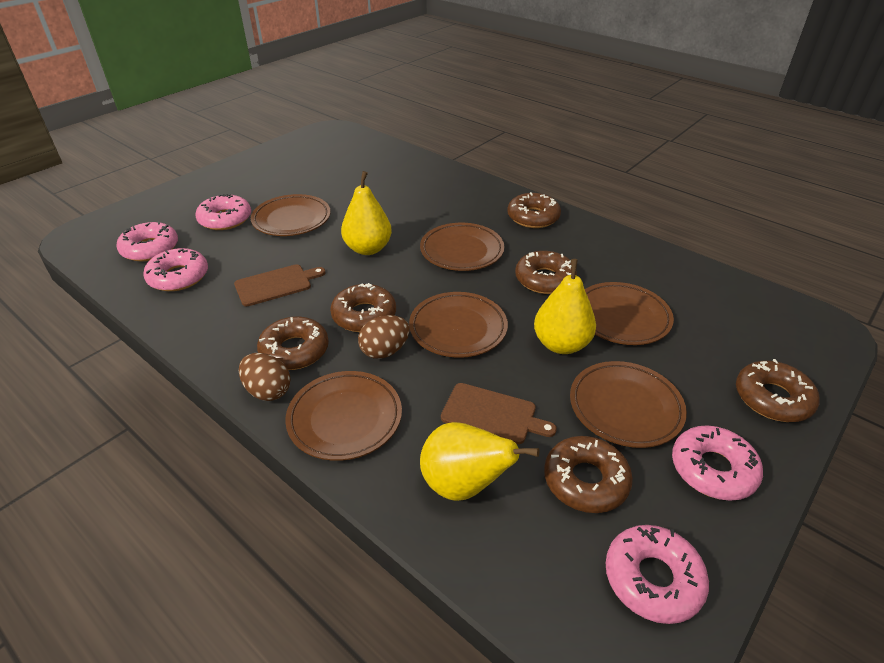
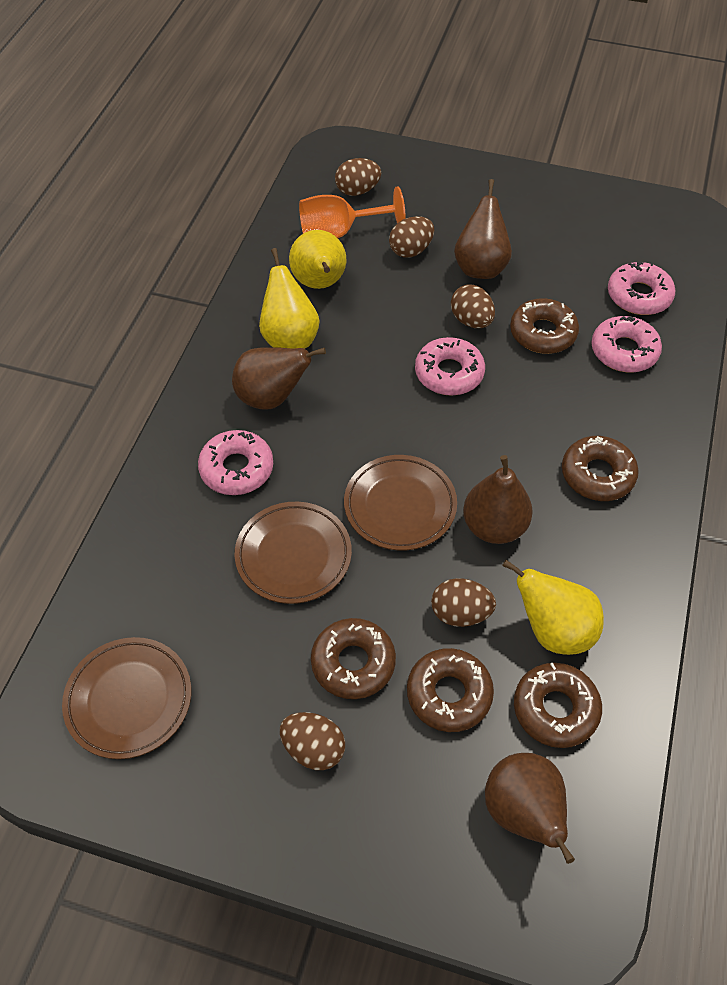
brown cutting board: [234,264,326,306] [441,383,557,444] = 2 -> none = 0
brown donut: [257,317,329,370] [330,283,396,332] [507,192,561,228] [515,251,577,294] [544,436,633,513] [736,359,819,422] = 6 -> [311,618,396,699] [407,648,494,732] [510,298,579,354] [514,662,602,748] [562,436,639,501] = 5
brown egg: [239,353,291,401] [358,315,409,359] = 2 -> [280,712,345,770] [335,158,381,196] [389,216,434,258] [431,578,496,627] [451,285,495,328] = 5
brown pear: none = 0 -> [232,347,326,410] [454,179,512,279] [463,455,533,544] [485,753,575,864] = 4
brown plate: [251,194,331,236] [285,371,402,461] [409,292,508,358] [420,223,504,271] [570,361,687,448] [585,282,674,345] = 6 -> [62,637,191,759] [235,502,352,604] [344,455,457,551] = 3
orange goblet: none = 0 -> [299,187,406,238] = 1
pink donut: [116,221,178,261] [143,248,208,291] [195,193,251,230] [606,525,709,624] [672,425,763,501] = 5 -> [198,430,273,495] [415,337,485,396] [591,316,662,372] [608,262,675,315] = 4

